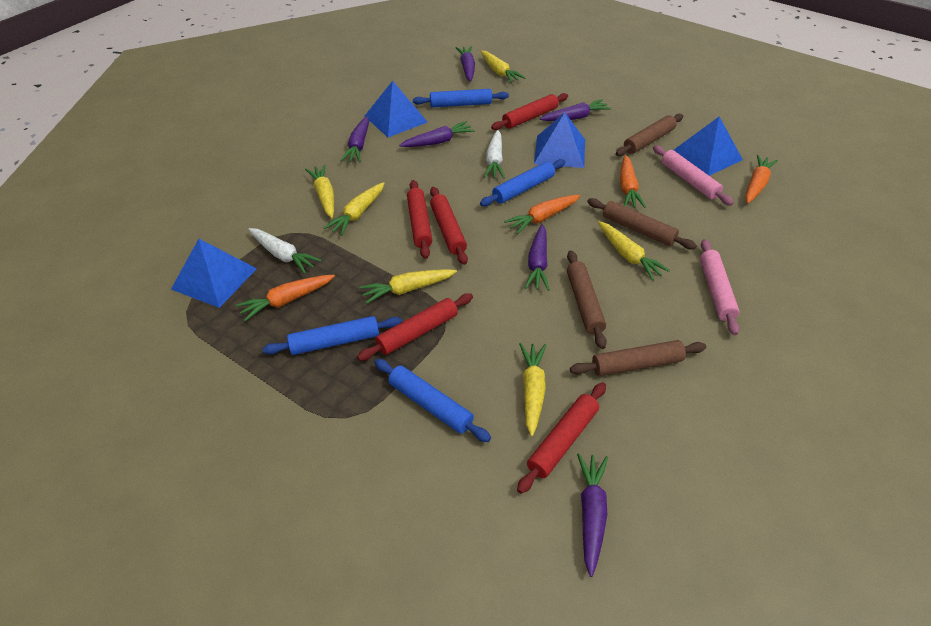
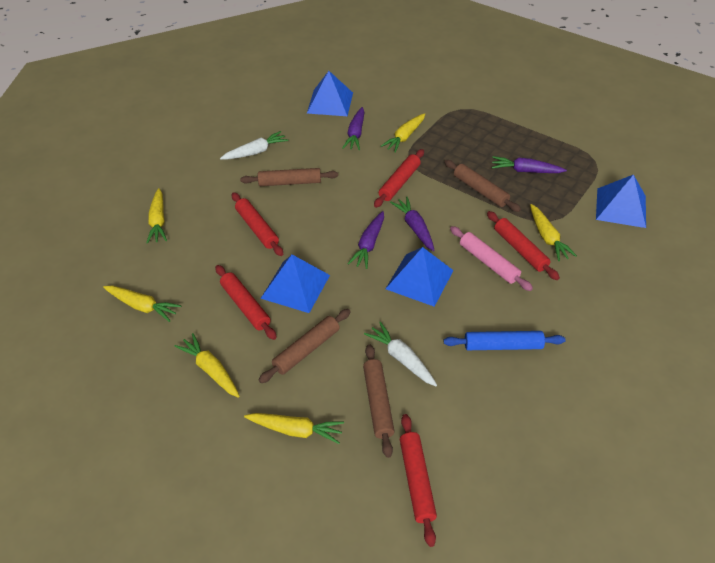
blue rolling pin: [263,316,402,355] [374,359,491,442] [413,89,509,108] [480,159,566,206] = 4 -> [444,331,566,350] = 1
orange carrot: [236,275,335,321] [504,195,580,234] [620,155,646,208] [745,155,778,204] = 4 -> none = 0
pink rolling pin: [653,145,734,206] [700,239,740,335] = 2 -> [450,226,533,291] = 1
purple carrot: [340,116,369,163] [399,121,475,147] [456,46,475,82] [525,224,550,291] [540,99,611,121] [577,453,608,577] = 6 -> [342,107,364,150] [348,211,384,269] [390,197,435,251] [492,156,567,173] = 4

